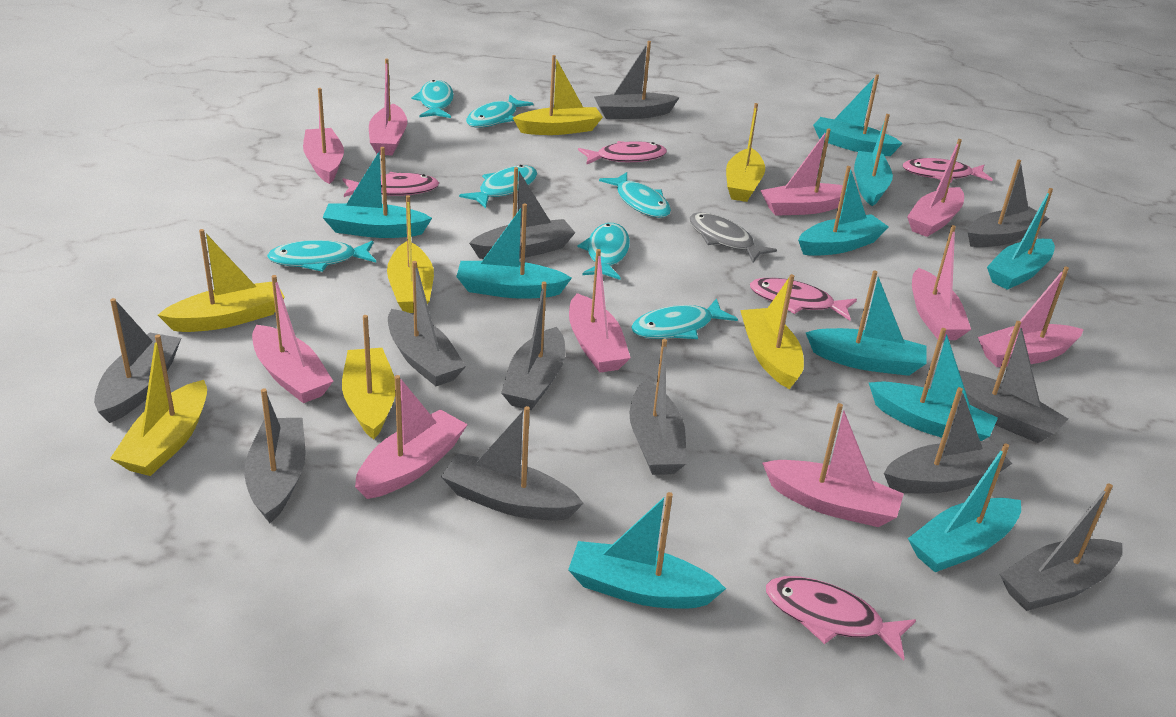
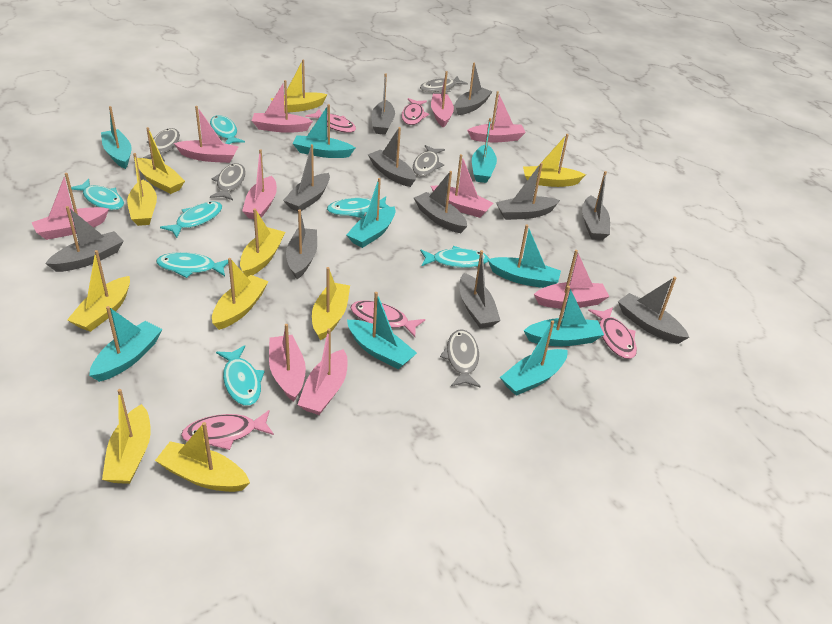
grey boat: [94,298,181,423] [244,389,306,523] [388,261,466,386] [441,406,584,521] [469,167,575,259] [501,282,565,410] [594,41,680,119] [630,339,686,475] [884,387,1012,494] [959,321,1068,443] [968,160,1049,247] [1000,483,1122,611] = 12 -> [45,206,124,272] [283,144,330,212] [286,210,317,279] [368,127,416,187] [371,73,395,135] [414,171,467,233] [455,63,492,115] [460,250,501,328] [496,163,560,220] [582,171,610,240] [618,277,689,344] = 11
grey fish: [689,212,777,263] = 1 -> [143,128,180,162] [210,163,246,200] [413,145,445,176] [420,76,468,92] [440,329,481,387] = 5
turquoise boat: [322,147,432,238] [456,203,572,299] [568,492,726,608] [798,166,889,256] [805,271,926,376] [813,74,903,156] [854,114,893,206] [869,328,998,441] [908,444,1021,572] [987,188,1055,290] = 10 -> [89,306,162,382] [101,106,131,169] [293,104,355,158] [346,178,396,248] [347,292,417,369] [472,118,497,183] [487,224,561,288] [500,320,568,396] [524,286,604,346] = 9
yellow boat: [110,334,207,476] [158,229,285,332] [342,315,395,440] [387,195,434,313] [513,55,603,135] [726,103,765,202] [740,274,804,389] = 7 -> [67,250,130,332] [102,389,151,484] [127,153,157,226] [137,127,185,194] [155,422,250,492] [212,258,269,330] [240,209,285,277] [271,60,328,113] [312,267,350,340] [523,134,586,187] = 10

